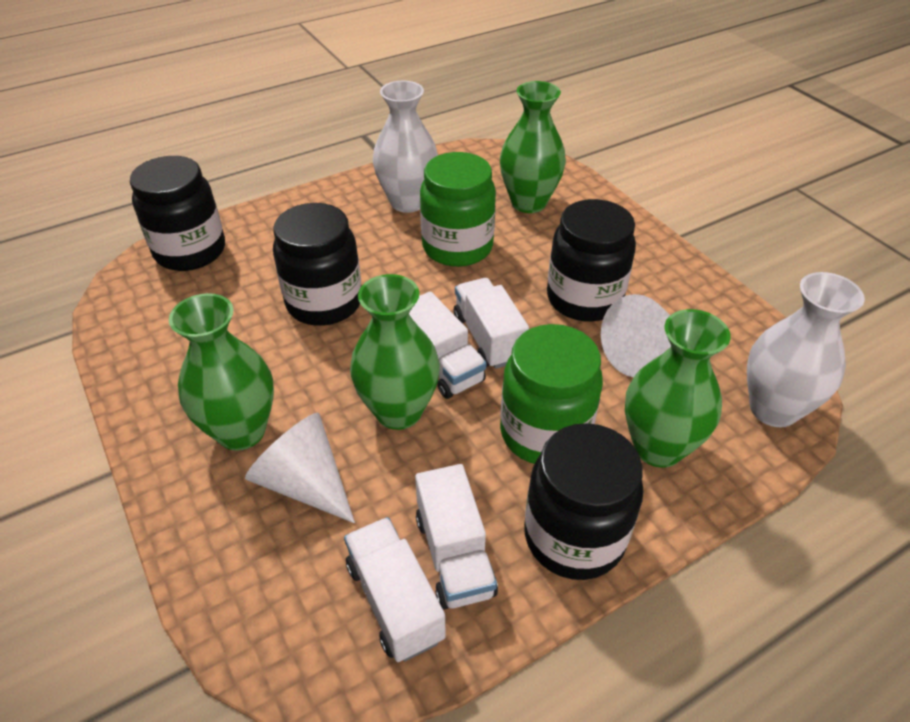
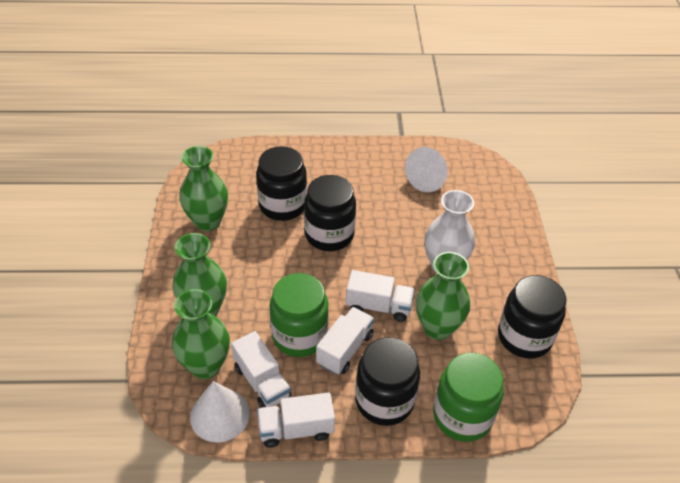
white vase: [373,80,438,213] [747,272,865,427] = 2 -> [425,190,475,274] = 1

